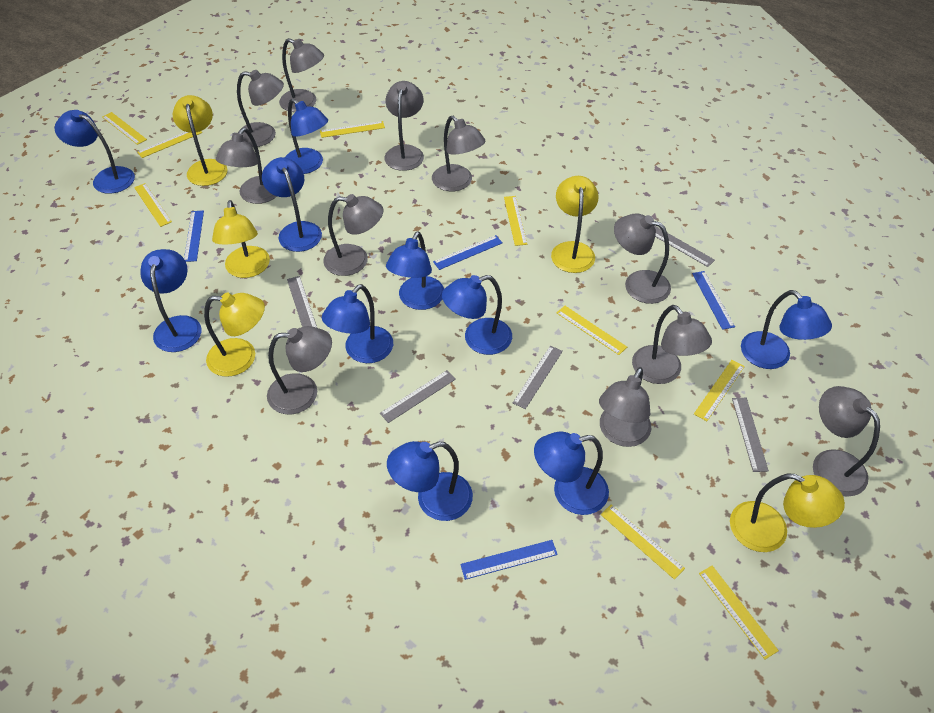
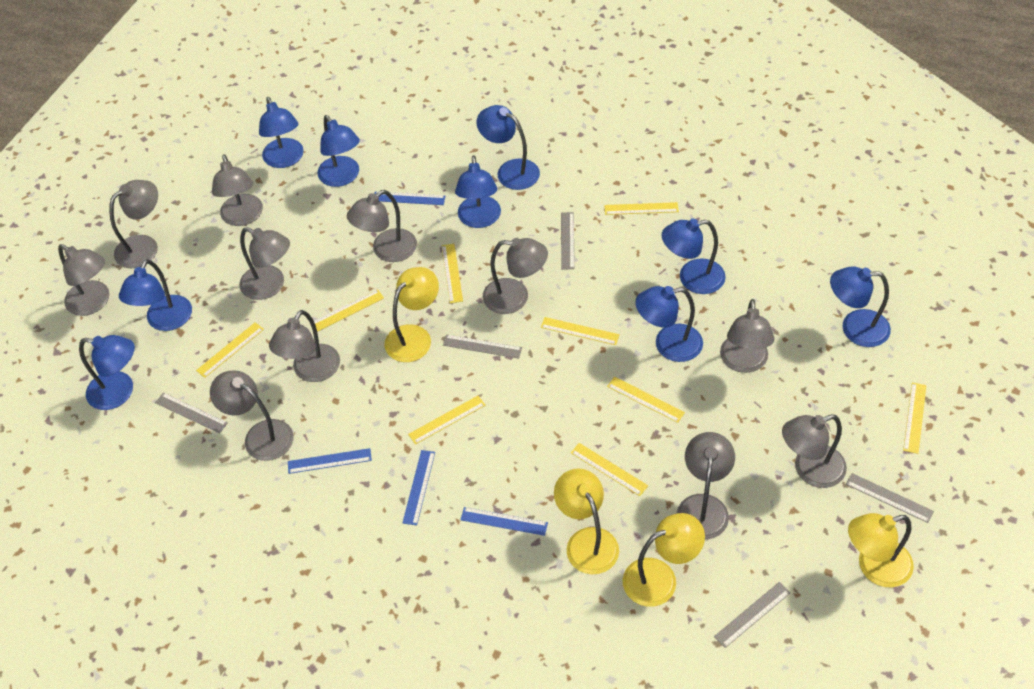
blue lamp: [55,110,135,194] [140,249,201,352] [262,157,322,252] [285,99,328,174] [322,284,393,363] [386,231,444,310] [387,441,473,521] [442,275,512,355] [534,432,609,515] [741,290,832,369] = 10 -> [79,335,135,410] [119,259,192,331] [259,97,304,168] [317,115,360,187] [455,155,501,228] [476,105,540,190] [635,286,703,362] [662,219,726,294] [830,266,891,347] = 9
yellow lamp: [173,95,227,186] [204,293,265,377] [212,200,270,278] [551,176,599,273] [730,473,845,552] = 5 -> [385,267,439,362] [554,469,619,574] [623,513,705,607] [848,513,914,587] = 4

